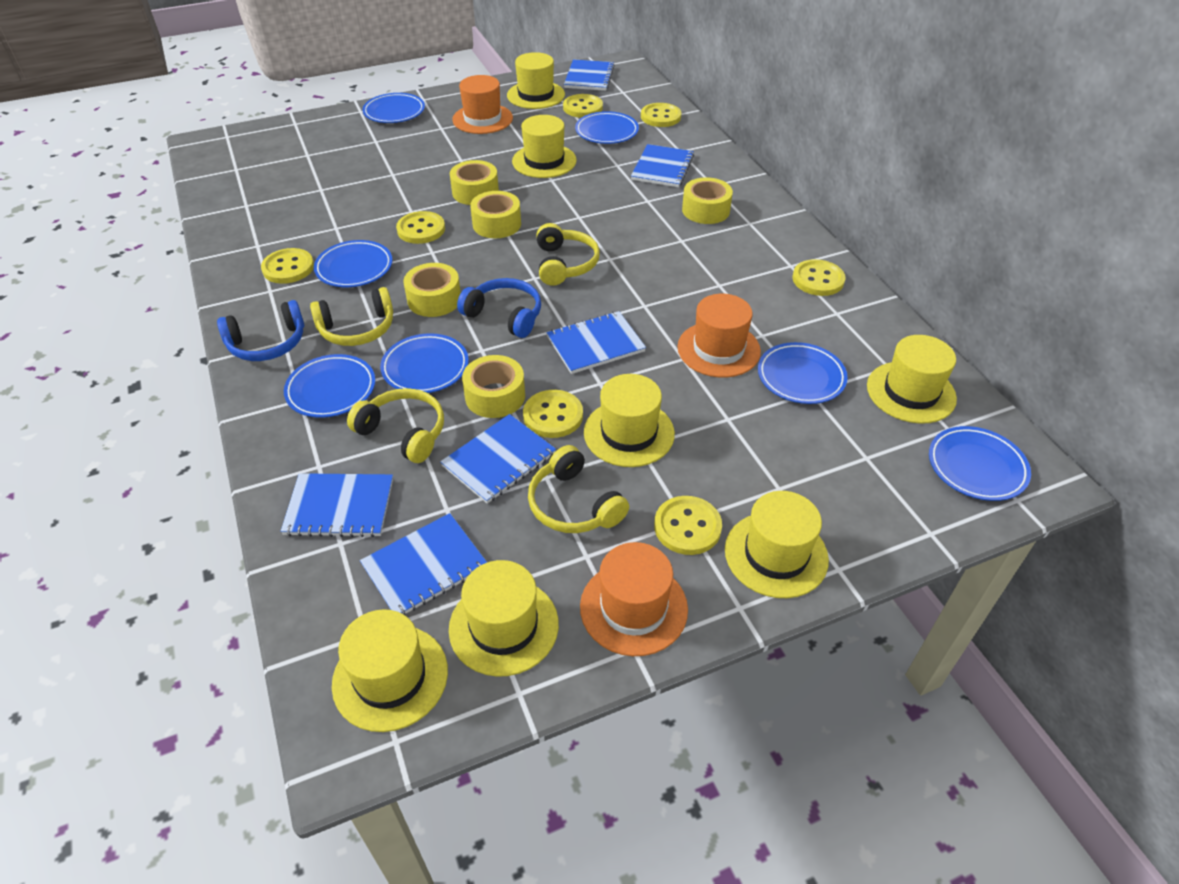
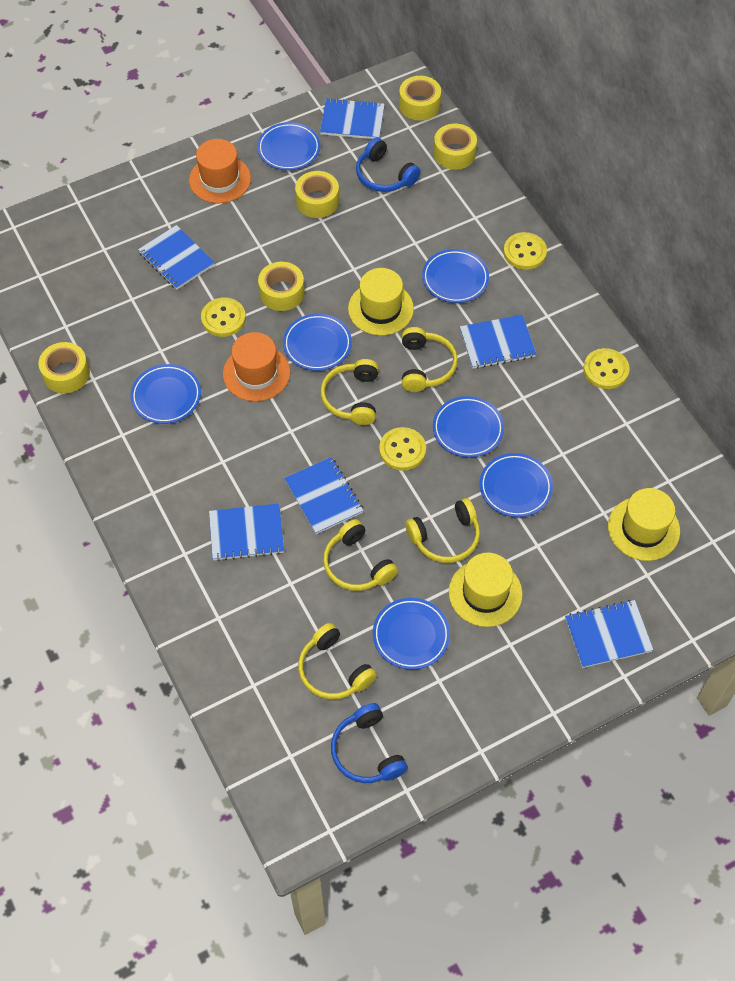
orange hat: [452,75,513,134] [580,542,688,656] [678,294,761,378] = 3 -> [189,139,251,203] [223,332,290,402] = 2
yellow button: [261,248,314,284] [396,211,445,244] [523,390,583,438] [563,94,603,118] [641,103,681,127] [654,496,722,555] [793,259,846,296] = 7 -> [201,297,246,337] [379,427,426,471] [503,232,547,270] [583,348,630,389] = 4
yellow hat: [332,609,448,732] [449,560,559,677] [507,52,565,109] [512,115,577,178] [584,374,675,467] [725,491,829,598] [867,335,957,424] = 7 -> [348,268,414,336] [449,553,523,627] [608,488,680,561] = 3
yellow headphones: [310,287,393,346] [347,388,444,463] [528,445,629,533] [536,223,600,286] = 4 -> [298,623,377,700] [321,359,379,425] [323,519,398,591] [402,327,458,392] [405,498,480,563] = 5

